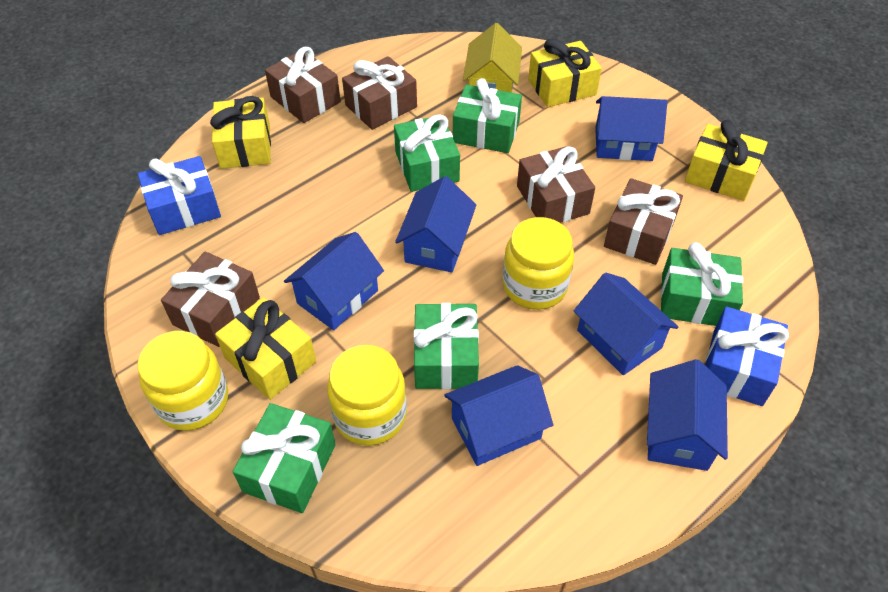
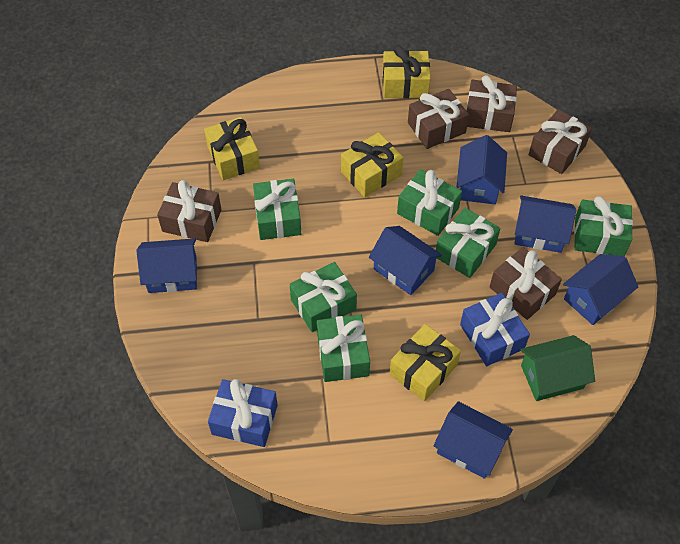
green gift: [233,403,336,513] [394,114,460,192] [414,303,479,389] [453,78,522,153] [661,242,743,326] = 5 -> [253,179,301,240] [290,262,357,332] [317,314,370,382] [397,169,462,236] [436,208,500,278] [574,196,633,256] = 6
green house: none = 0 -> [520,335,595,401] = 1
yellow house: [463,23,522,93] = 1 -> none = 0
yellow jar: [137,331,228,431] [327,345,407,446] [503,217,574,310] = 3 -> none = 0

